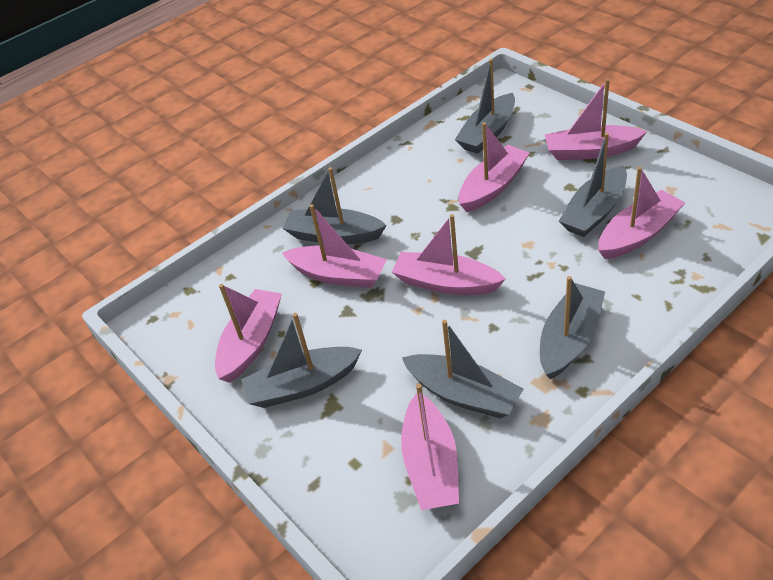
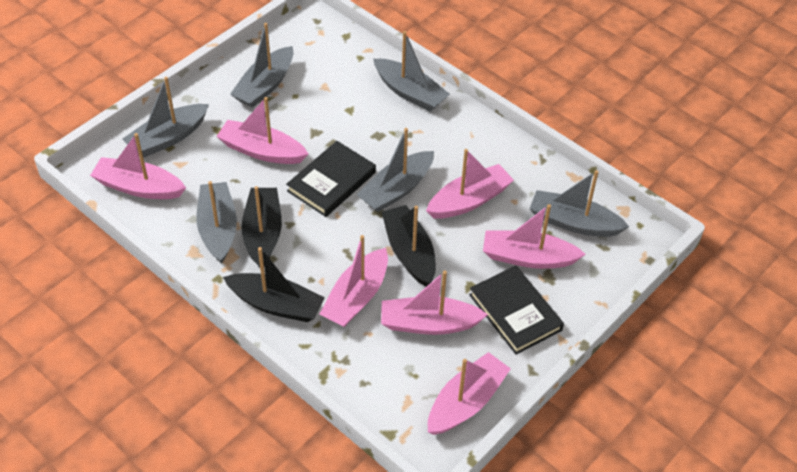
black boat: none = 0 -> [223,247,325,322] [242,186,282,267] [382,205,436,287] = 3
black book: none = 0 -> [286,141,376,217] [469,265,564,355] = 2

